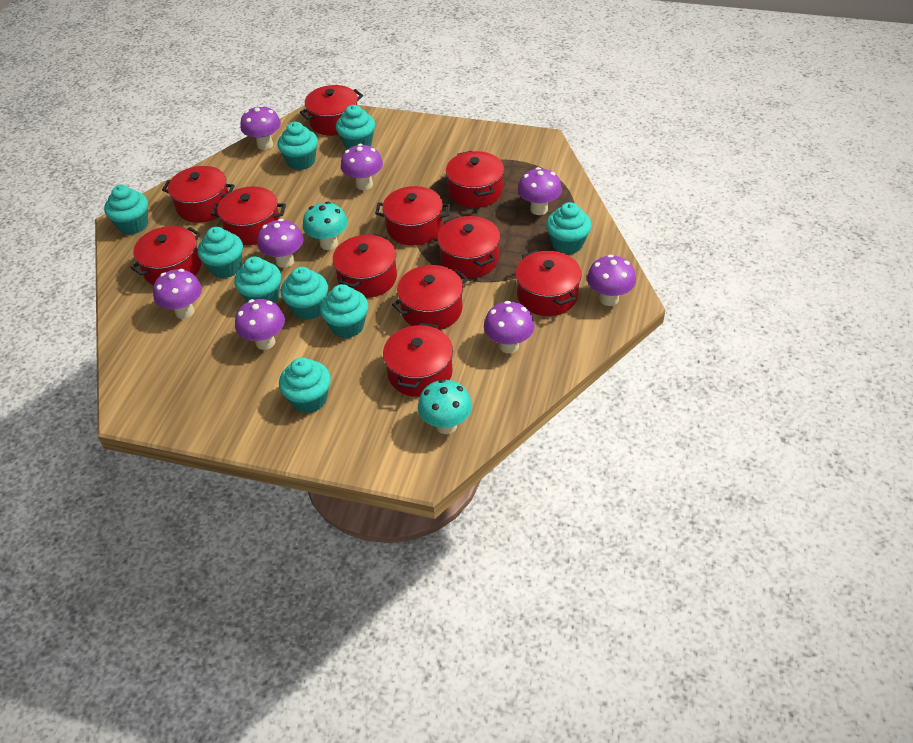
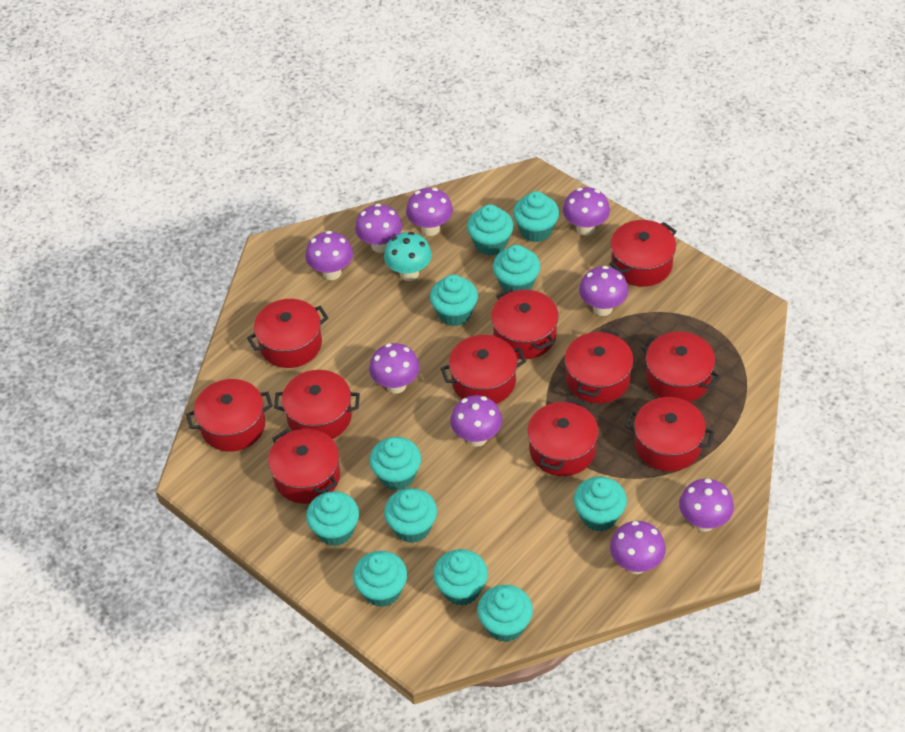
purple mushroom: [153,269,202,319] [235,299,285,350] [240,105,281,150] [258,219,304,268] [341,144,383,190] [484,301,535,353] [518,167,562,215] [587,255,636,306] = 8 -> [305,231,353,280] [355,204,402,253] [369,343,420,394] [406,188,453,236] [450,395,502,447] [563,187,610,236] [579,266,628,316] [610,521,666,574] [679,479,734,532] = 9
turquoise cupcake: [104,185,148,235] [197,227,243,278] [234,256,281,303] [277,122,318,170] [279,357,331,413] [281,267,328,320] [320,284,368,338] [336,105,375,150] [546,202,592,254] = 9 -> [306,491,359,546] [353,551,407,607] [369,437,421,490] [384,488,437,543] [430,275,478,326] [433,549,488,606] [467,204,514,255] [477,585,533,642] [493,245,540,291] [513,191,559,242] [573,476,627,531] = 11
turquoise mushroom: [303,202,348,250] [418,379,472,434] = 2 -> [384,232,432,281] = 1

